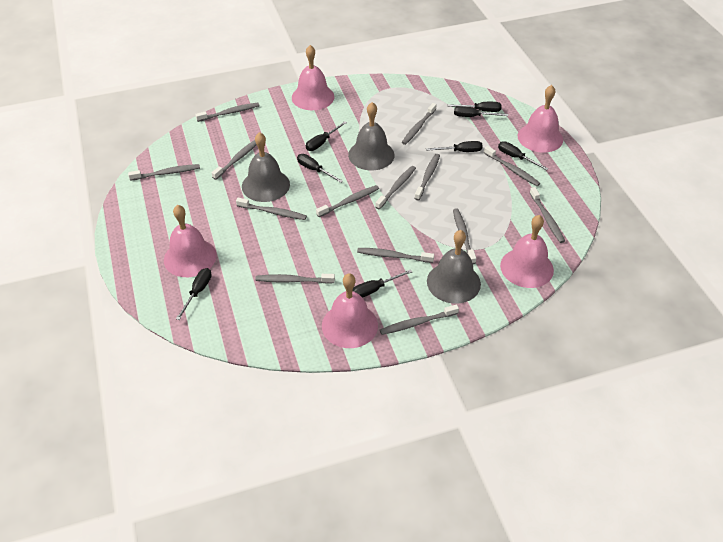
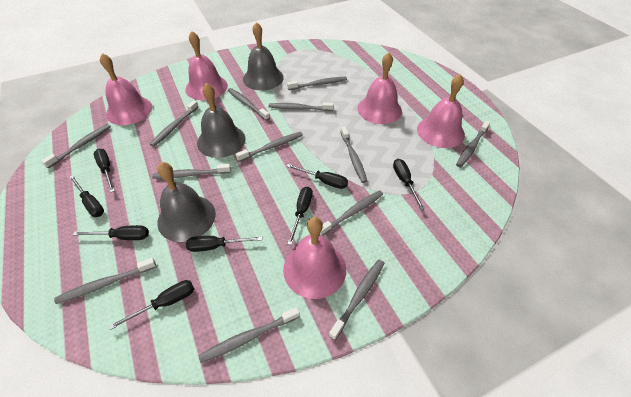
grey toothbrush: [128,164,200,181] [195,103,259,122] [212,140,256,180] [236,198,307,220] [256,274,335,284] [316,185,379,217] [357,248,434,263] [375,166,416,209] [380,304,459,335] [402,103,437,145] [414,154,440,200] [453,208,476,264] [484,146,540,186] [530,187,565,243] = 14 -> [41,124,111,169] [54,258,156,304] [150,100,199,147] [152,164,231,179] [198,307,300,363] [228,88,270,121] [236,132,303,162] [269,102,334,111] [287,77,347,90] [319,190,383,236] [329,260,385,340] [340,127,367,183] [456,121,490,167] = 13

